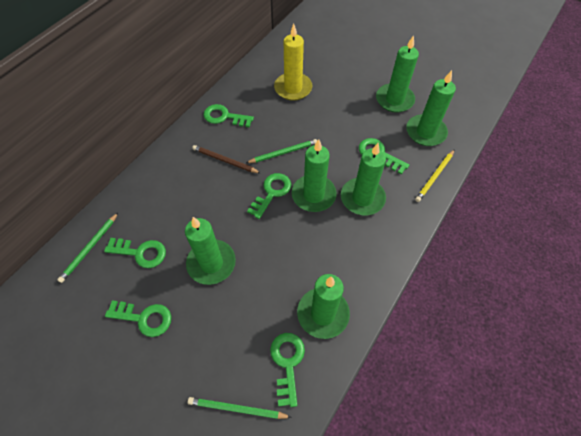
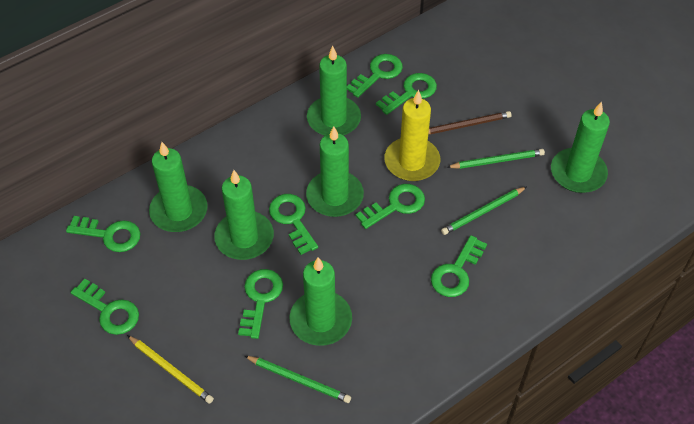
green key: [104,238,166,268] [105,300,171,337] [203,104,254,127] [247,173,291,219] [270,333,305,407] [359,138,409,175] = 6 -> [66,216,140,252] [70,279,139,335] [238,269,283,339] [269,194,318,255] [347,54,403,98] [356,184,425,229] [376,73,437,115] [431,235,487,297] = 8

